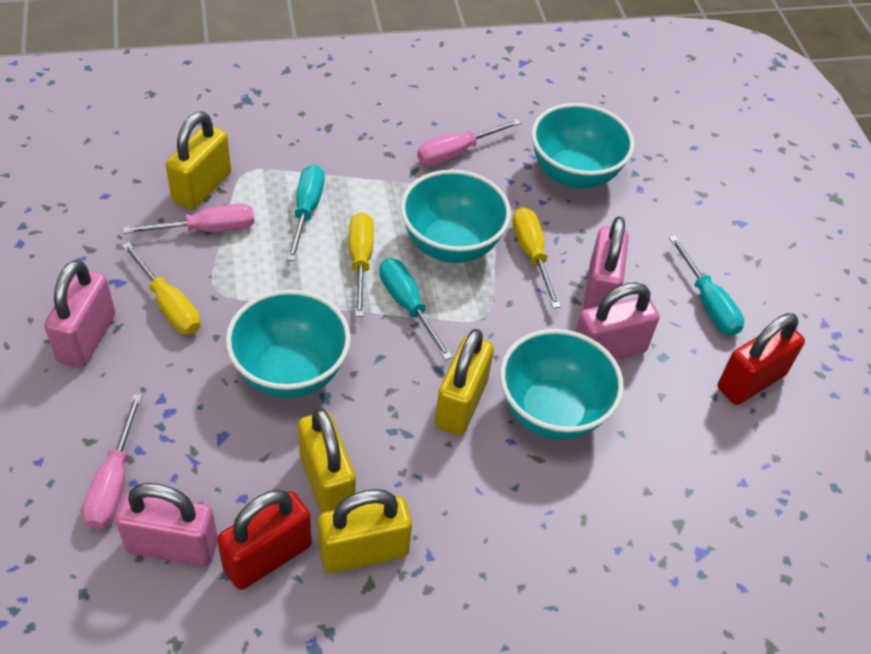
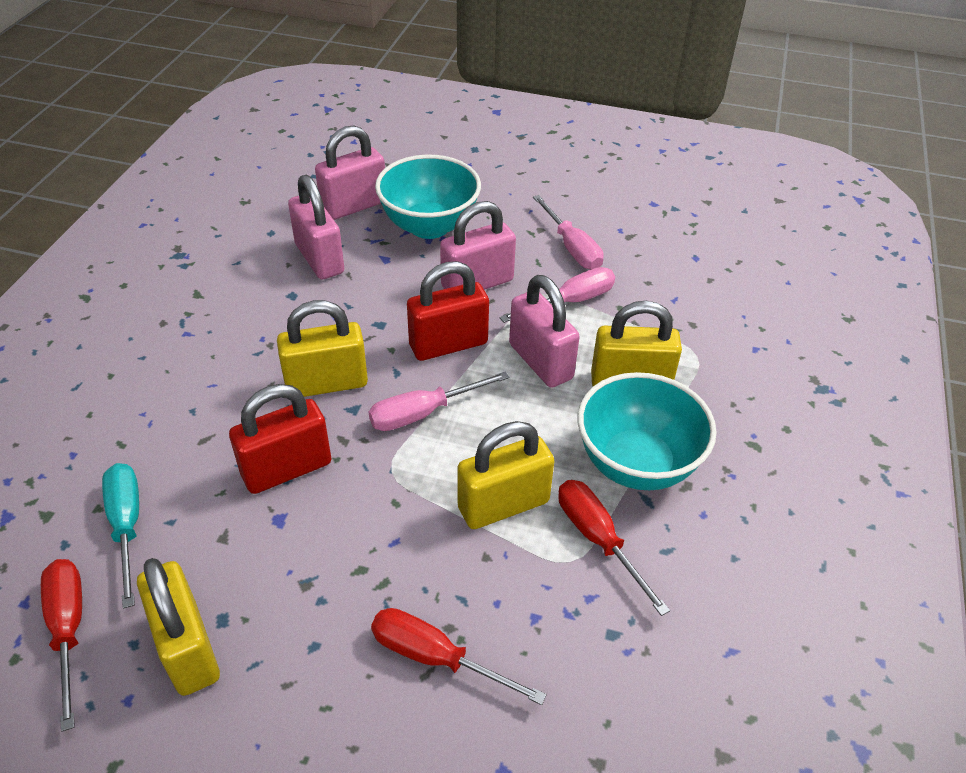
red screwdriver: none = 0 -> [41,559,82,732] [371,608,547,705] [558,480,670,616] = 3
turquoise bowl: [226,290,351,398] [400,169,511,263] [500,329,624,440] [531,103,634,189] = 4 -> [375,155,481,239] [578,372,717,490] = 2
turquoise screwdriver: [287,165,325,261] [379,258,453,360] [669,236,744,335] = 3 -> [102,463,139,609] = 1
yellow screwdriver: [122,242,201,335] [349,212,374,317] [512,207,561,308] = 3 -> none = 0

